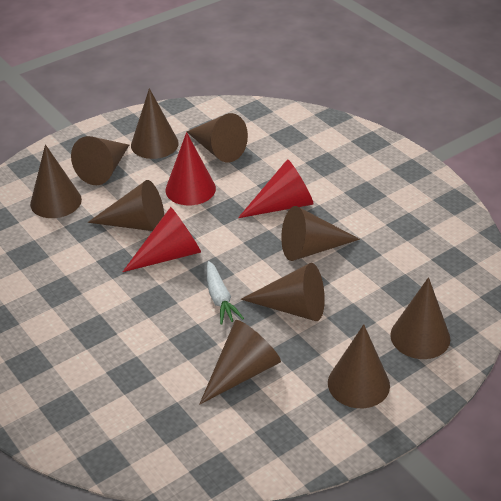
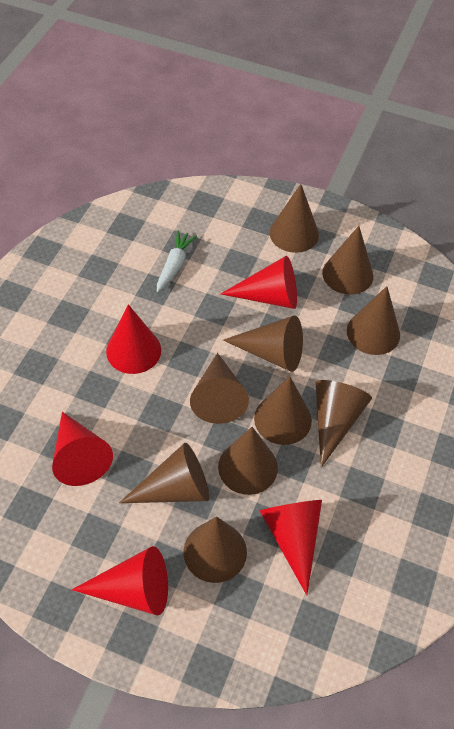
red cone: [123,207,201,272] [165,132,216,205] [238,159,314,218] = 3 -> [52,412,113,486] [72,546,168,615] [106,304,161,374] [221,256,297,309] [260,500,322,595] = 5

